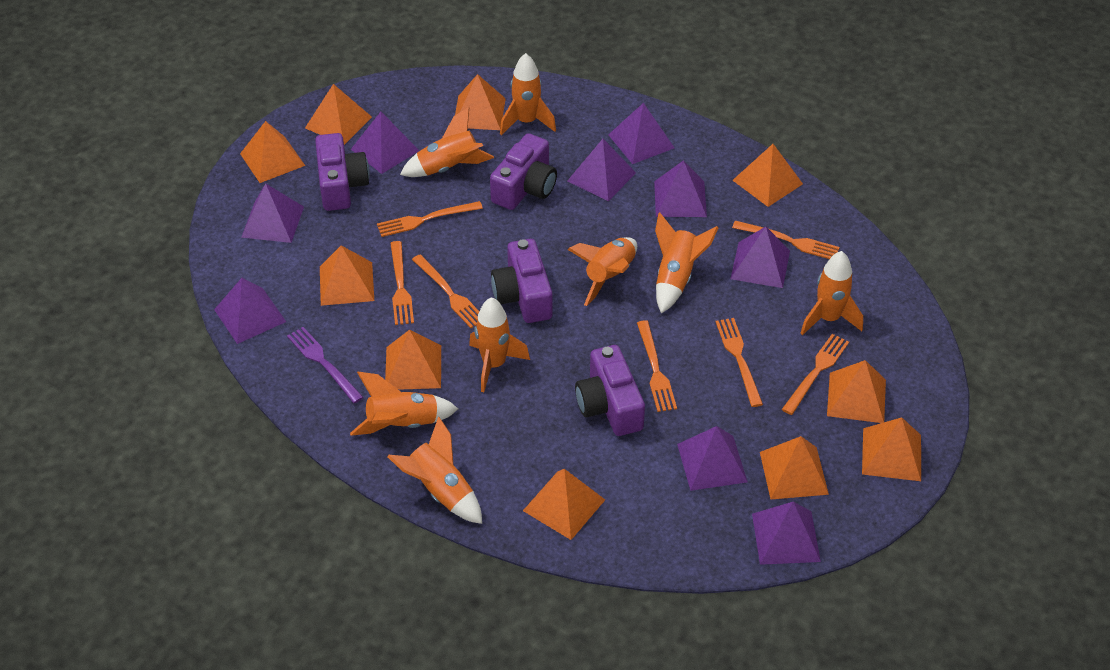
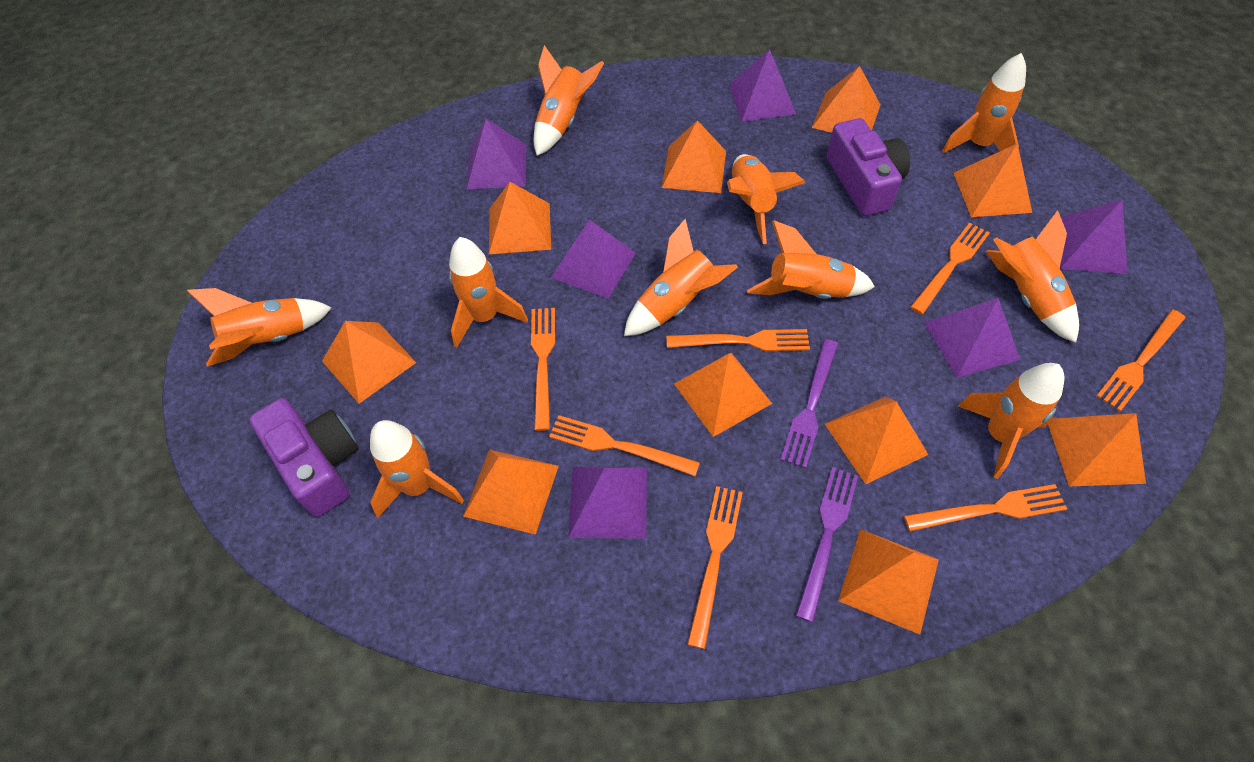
orange rocket: [350,372,458,436] [387,417,482,524] [400,107,494,177] [469,297,530,392] [500,53,556,135] [567,237,637,306] [655,212,718,313] [800,251,863,335] = 8 -> [187,288,332,367] [370,420,464,518] [449,237,528,348] [534,45,604,156] [624,219,738,336] [727,154,805,244] [747,220,875,299] [942,53,1026,153] [958,363,1064,479] [986,210,1079,343] = 10
purple camera: [315,133,369,211] [490,133,557,210] [491,239,553,323] [575,345,645,436] = 4 -> [249,398,359,517] [827,118,910,216] = 2
purple fork: [287,327,363,403] = 1 -> [780,339,838,468] [796,467,858,622] = 2
purple pyramid: [214,278,286,344] [241,183,304,243] [351,112,420,174] [568,139,636,201] [608,103,674,164] [654,160,707,217] [677,426,748,491] [730,227,790,288] [752,502,821,565] = 9 -> [467,118,526,189] [551,219,636,299] [568,467,647,539] [729,49,796,122] [924,298,1020,378] [1060,199,1128,274] = 6

